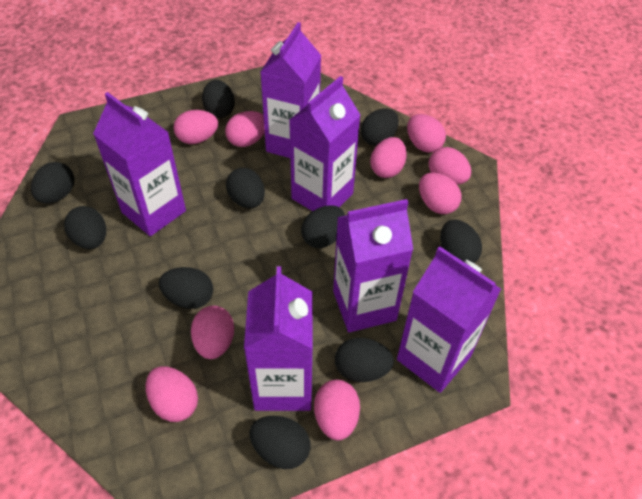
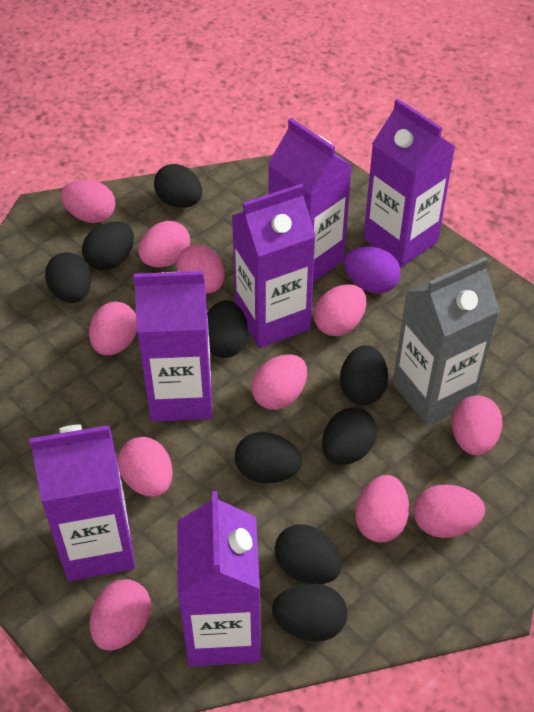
black egg: [31,162,74,203] [64,206,106,249] [159,267,213,309] [202,80,235,118] [226,168,265,208] [249,416,310,469] [301,205,345,248] [335,338,394,382] [361,108,399,146] [440,219,482,263] = 10 -> [45,252,91,303] [82,221,134,271] [154,164,202,208] [207,300,248,358] [235,432,302,483] [272,583,347,642] [274,524,342,584] [322,407,377,465] [340,345,388,405] = 9
grey carton: none = 0 -> [393,257,500,425] = 1
pink egg: [146,366,198,422] [173,110,218,144] [191,306,234,359] [225,111,265,147] [314,380,360,441] [370,137,407,178] [407,114,446,153] [419,173,462,214] [429,147,471,185] = 9 -> [60,180,115,223] [89,301,137,355] [90,579,151,651] [118,437,173,497] [138,221,190,267] [176,244,224,294] [251,354,307,410] [314,284,366,336] [355,475,409,542] [414,485,485,538] [452,395,502,455] = 11
purple egg: none = 0 -> [344,246,401,294] = 1

